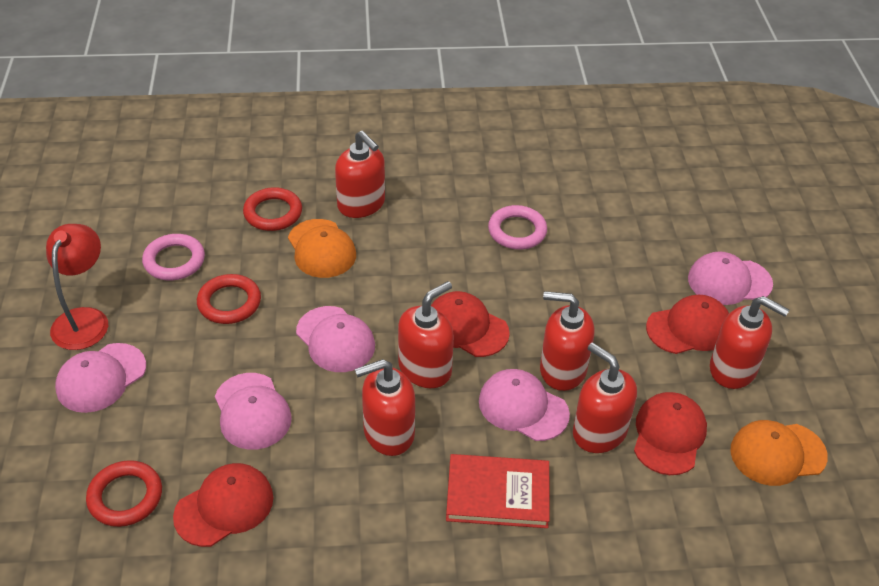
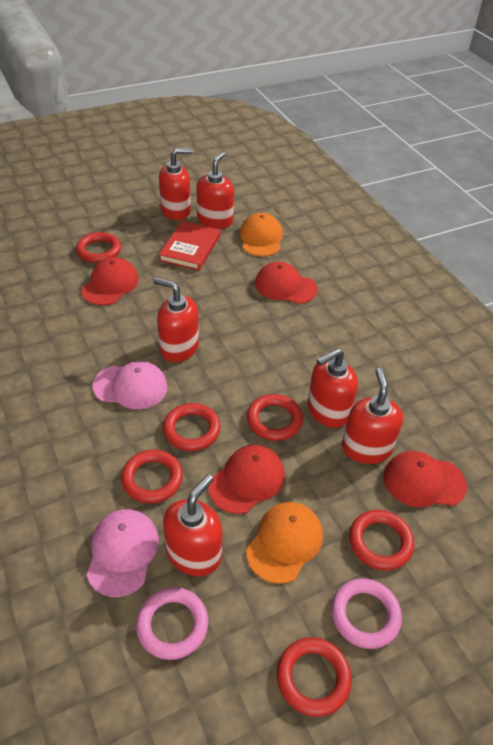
pink cap: [55,343,146,413] [215,373,292,450] [296,306,375,372] [479,369,570,441] [688,251,773,305] = 5 -> [86,509,159,597] [93,361,168,409] = 2
red lamp: [46,224,108,350] = 1 -> none = 0
red ring: [86,460,162,527] [197,274,261,324] [243,187,302,231] = 3 -> [76,232,121,263] [121,450,183,503] [163,403,221,451] [247,394,303,441] [277,637,352,717] [349,510,414,571] = 6

